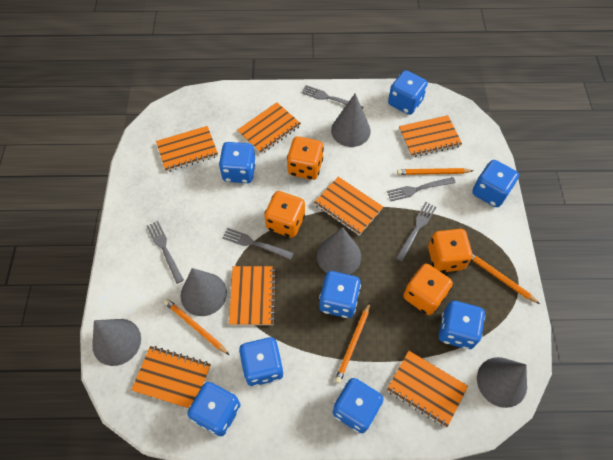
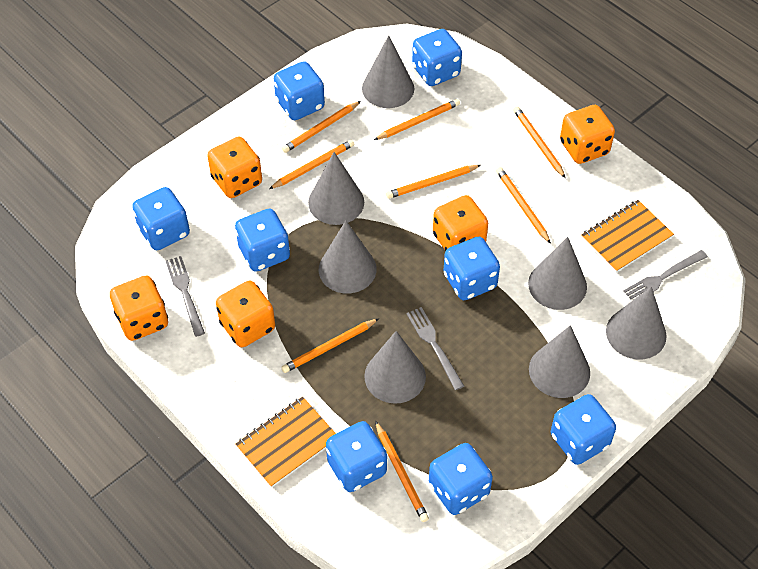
grey cone: [92,319,141,366] [181,268,227,316] [317,227,361,275] [331,94,371,147] [477,357,527,408] = 5 -> [308,152,364,225] [319,220,377,293] [362,35,414,108] [364,331,426,404] [528,237,587,310] [529,325,590,398] [606,287,667,359] = 7
grey fork: [147,221,184,284] [222,228,294,260] [302,85,363,109] [387,177,456,201] [396,202,436,261] = 5 -> [166,256,205,337] [406,307,464,390] [623,250,708,301] = 3
orange dice: [264,191,305,238] [287,136,324,180] [403,264,453,315] [428,229,473,273] = 4 -> [110,275,168,341] [207,136,262,198] [216,281,275,347] [433,195,488,251] [560,105,615,164] = 5
orange notebook: [131,346,211,408] [156,126,218,172] [229,266,277,325] [237,102,301,154] [314,177,383,235] [387,351,468,427] [399,115,462,157] = 7 -> [236,396,336,488] [581,200,674,273] = 2
orange pencil: [164,299,229,355] [335,303,370,383] [397,168,473,175] [471,254,540,304] = 4 -> [269,140,354,189] [281,318,379,373] [282,101,361,153] [374,99,460,140] [375,421,429,522] [386,165,481,199] [496,167,551,244] [513,106,566,178] = 8

